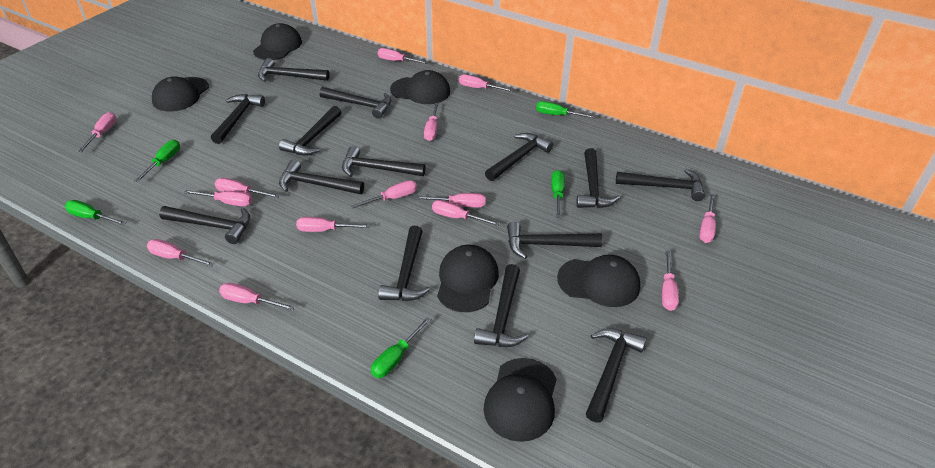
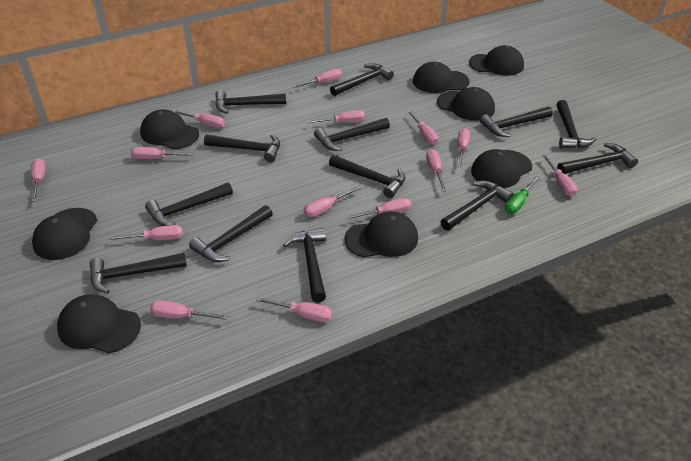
black cap: [152,76,209,111] [253,23,302,60] [390,70,450,104] [437,245,499,312] [483,358,557,442] [557,255,641,307] = 6 -> [32,208,97,260] [57,294,141,353] [140,109,199,149] [345,211,418,258] [413,62,469,93] [437,87,495,121] [469,45,524,76] [471,149,532,188] = 8
black hammer: [159,206,250,244] [211,94,265,144] [258,58,329,82] [279,106,342,156] [279,160,364,194] [319,87,391,119] [342,146,426,177] [378,226,430,301] [474,264,529,347] [485,133,553,181] [507,222,603,259] [576,148,620,208] [586,328,647,423] [616,169,705,201] = 14 -> [90,253,187,294] [145,182,233,226] [189,205,273,262] [204,134,280,162] [215,90,286,114] [283,228,326,302] [314,118,390,151] [329,155,405,198] [330,63,394,96] [440,181,514,231] [480,106,553,137] [556,100,596,149] [557,143,638,174] = 13
green screwdriver: [65,200,127,225] [134,140,180,182] [371,317,431,378] [536,101,596,118] [551,170,565,218] = 5 -> [505,176,540,214] = 1

